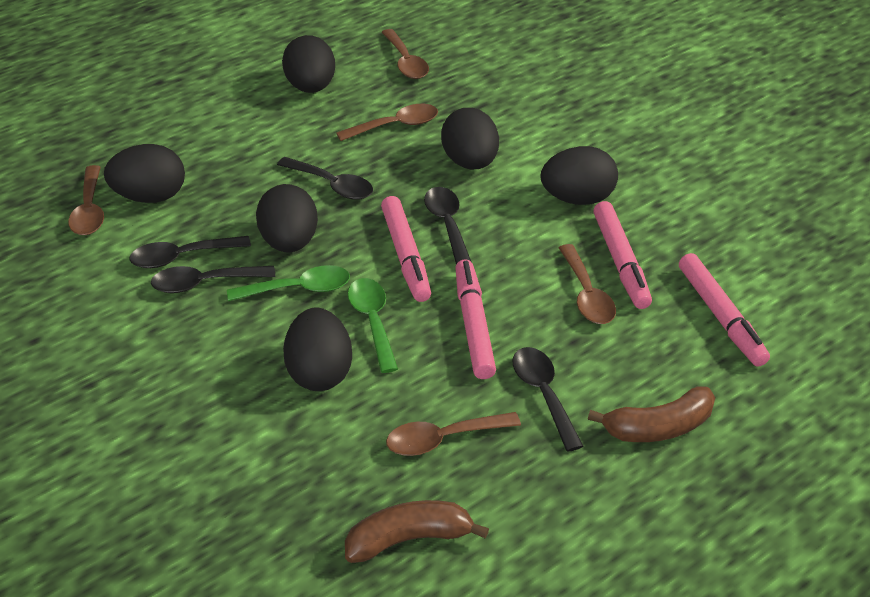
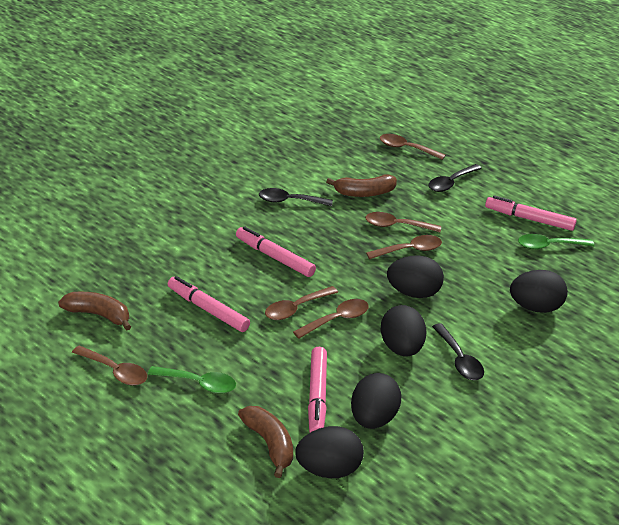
black egg: [104,144,185,203] [256,184,318,252] [282,35,335,93] [283,308,352,391] [441,108,499,169] [541,146,618,205] = 6 -> [295,426,364,478] [351,373,401,429] [381,305,426,357] [387,255,444,298] [510,270,568,313] = 5
black spoon: [129,236,251,268] [151,266,275,293] [277,157,373,200] [424,187,471,264] [513,347,584,452] = 5 -> [259,188,333,206] [428,164,482,192] [432,323,484,380] = 3
brown banana: [345,500,489,563] [588,386,715,442] = 2 -> [58,292,131,331] [238,406,293,478] [326,174,397,197] = 3
brown spoon: [68,165,104,235] [336,104,438,141] [381,29,429,79] [386,412,521,456] [559,244,616,324] = 5 -> [72,345,147,385] [265,286,338,320] [293,299,369,339] [365,212,441,232] [366,235,442,259] [380,134,445,160] = 6

